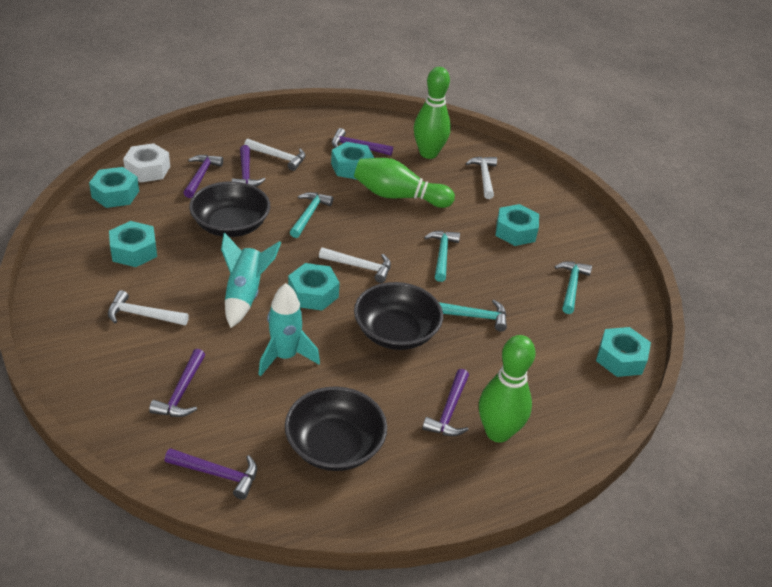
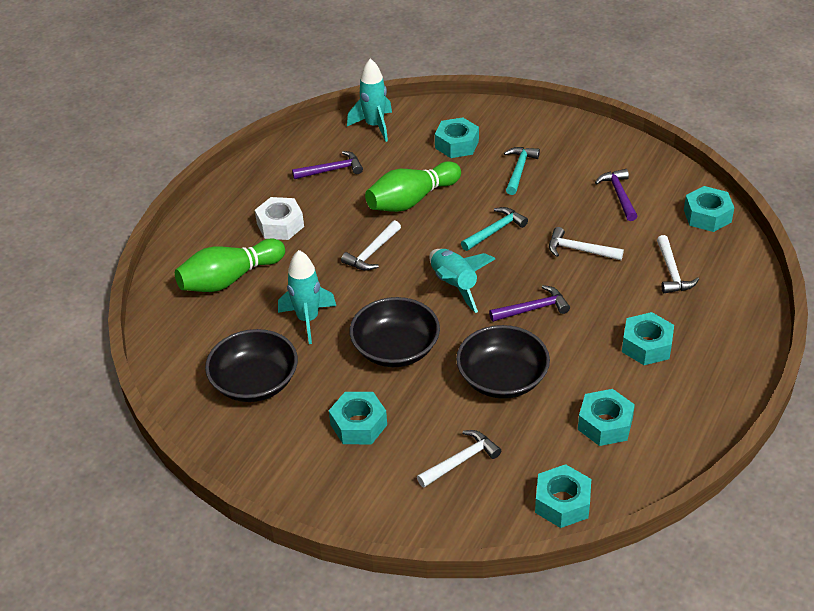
green bowling pin: [354,158,455,208] [414,67,451,159] [479,335,536,443] = 3 -> [175,238,285,292] [365,161,461,212] = 2
purple hammer: [149,349,205,417] [165,448,257,500] [184,155,223,198] [232,145,266,187] [332,128,393,156] [422,369,469,436] = 6 -> [292,151,363,179] [489,285,570,322] [595,169,637,221] = 3
turquoise hammer: [290,192,333,238] [424,231,460,282] [439,300,507,332] [554,261,592,314] = 4 -> [461,207,528,251] [504,147,540,195] = 2
turquoise rocket: [221,232,281,328] [258,283,320,376] = 2 -> [278,250,336,344] [347,58,392,142] [429,249,495,313] = 3

